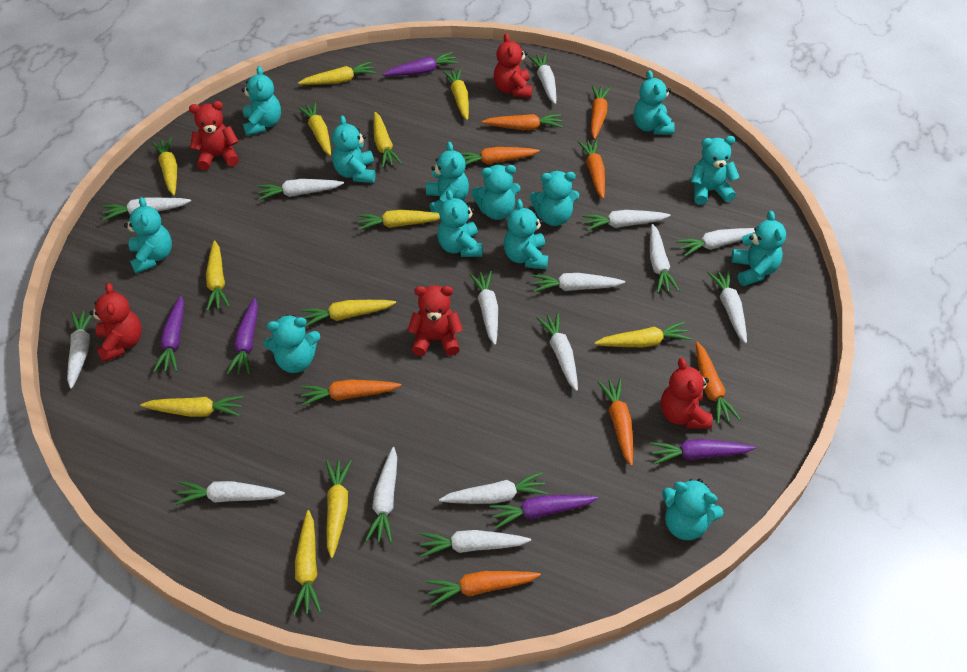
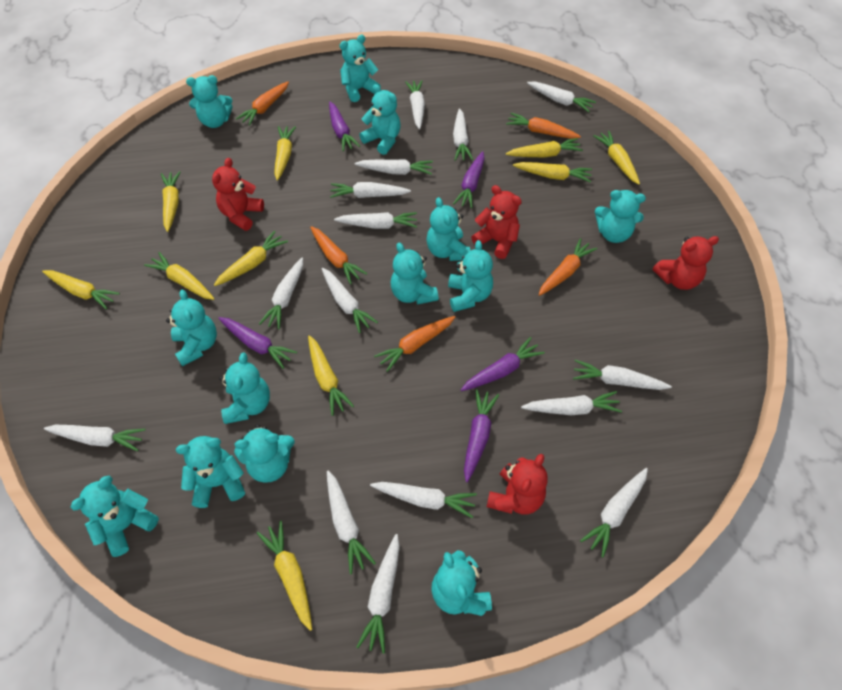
orange carrot: [300,379,401,406] [426,571,541,606] [460,147,540,165] [481,114,563,130] [578,139,605,199] [591,85,611,139] [598,378,633,466] [696,342,741,424] = 8 -> [236,81,289,126] [310,226,368,284] [374,316,455,372] [506,113,581,139] [539,238,597,296] = 5
red teddy bear: [89,283,142,362] [189,101,239,170] [407,285,463,356] [494,33,532,98] [661,358,713,429] = 5 -> [212,158,264,231] [471,185,522,259] [487,454,548,515] [653,236,719,290] = 4
yellow carrot: [140,396,243,417] [151,138,177,196] [206,240,230,311] [293,510,321,616] [297,102,331,156] [298,61,376,85] [301,300,396,327] [326,460,351,558] [357,210,440,230] [374,112,402,168] [443,68,469,120] [594,321,691,347] = 12 -> [42,270,120,309] [144,252,215,300] [161,171,180,232] [214,231,288,286] [257,521,312,631] [274,126,296,181] [308,335,354,416] [506,138,583,158] [513,162,592,183] [593,131,640,184] = 10

